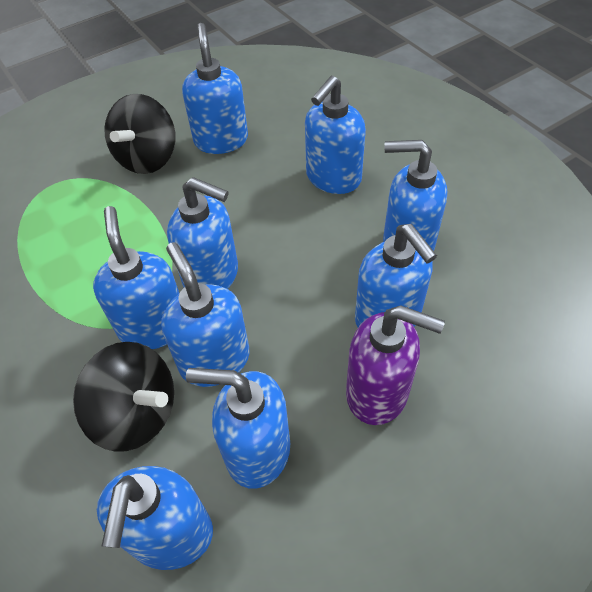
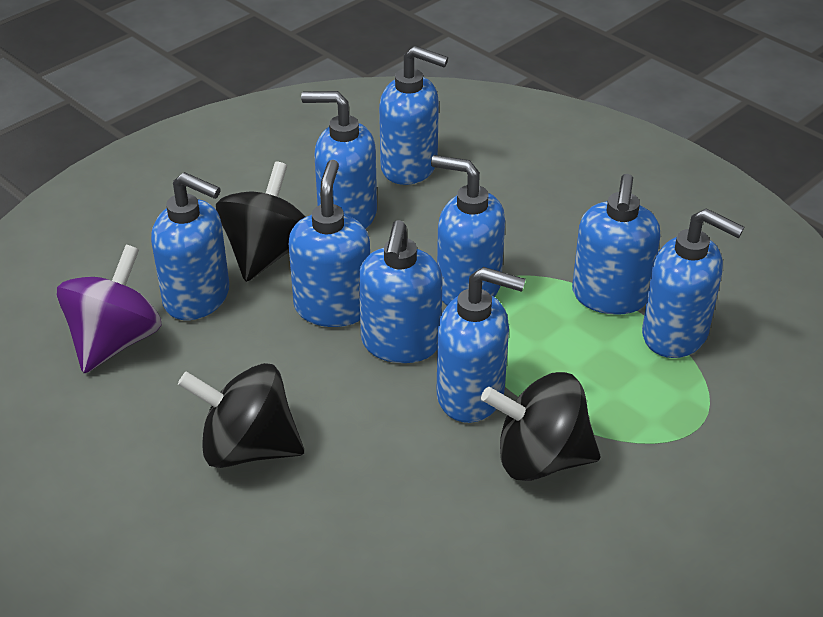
black spinning top: [73,342,174,452] [104,94,176,174] = 2 -> [178,363,304,468] [216,161,305,282] [481,372,601,481] = 3
purple soap dispenser: [346,305,445,425] = 1 -> none = 0
purple spinning top: none = 0 -> [57,245,162,373] = 1

